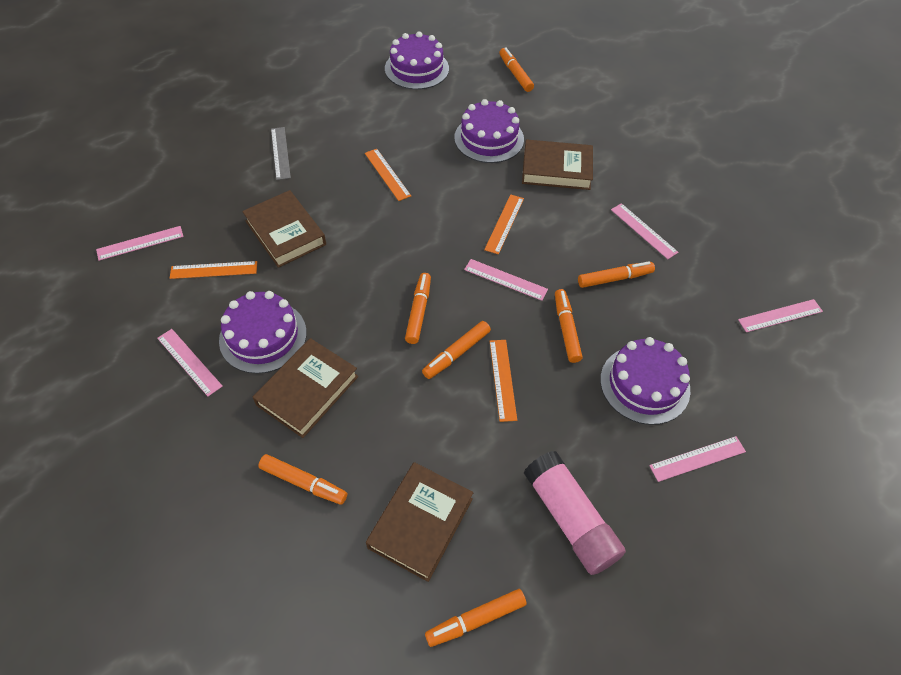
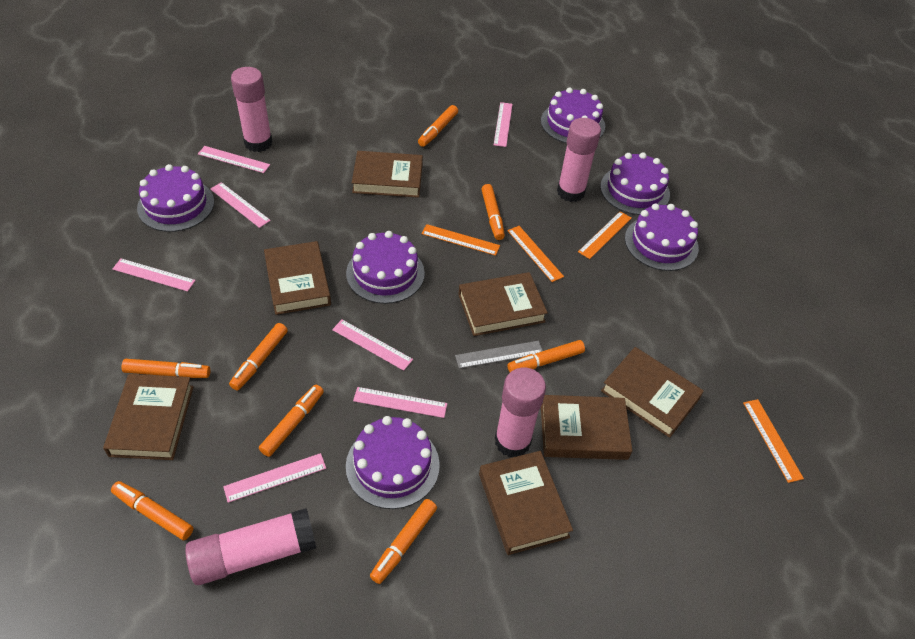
brown book: [242,190,326,268] [253,338,358,438] [366,462,473,582] [522,139,593,190] = 4 -> [103,374,194,460] [264,241,331,315] [352,151,423,198] [458,272,548,336] [479,451,573,555] [541,395,632,460] [601,347,704,438] = 7
orange marker: [258,454,347,505] [405,273,431,344] [422,321,491,379] [425,589,526,647] [499,48,534,92] [555,289,582,363] [578,261,655,288] = 7 -> [111,481,194,540] [121,359,210,378] [229,323,288,390] [259,384,324,457] [370,499,437,584] [418,105,458,147] [481,184,505,240] [508,340,585,372] = 8
pink glue stick: [524,451,626,575] = 1 -> [185,508,316,585] [231,67,273,152] [495,367,546,457] [557,118,601,202] = 4
pink ruler: [96,226,184,261] [157,329,223,396] [464,259,548,301] [611,203,678,259] [649,436,746,482] [738,299,823,332] = 6 -> [113,258,196,292] [198,146,270,173] [210,182,271,228] [223,453,326,503] [332,319,413,371] [353,387,447,418] [494,102,513,147] = 7
purple cake: [219,291,307,374] [385,31,449,90] [454,99,524,163] [600,337,690,425] = 4 -> [137,164,214,232] [346,231,425,304] [346,416,440,509] [541,87,605,143] [600,152,670,215] [625,204,699,271] = 6

